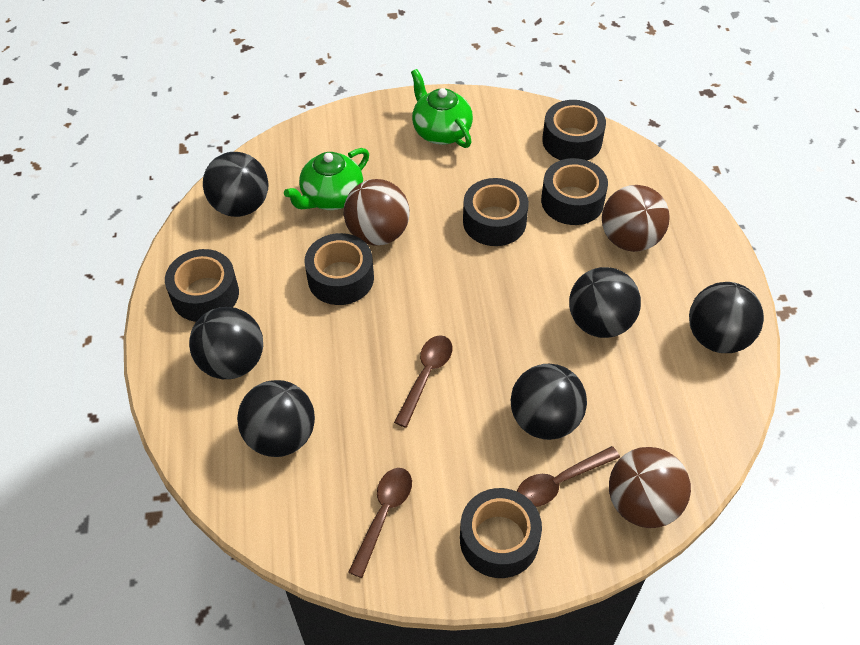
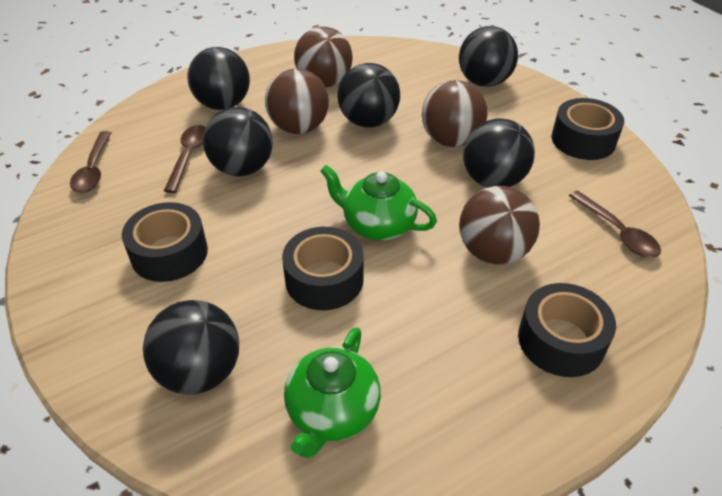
black tape: [165,249,239,322] [304,233,374,305] [460,488,542,578] [463,178,529,246] [541,158,608,225] [542,100,606,160] = 6 -> [122,202,208,282] [282,227,364,310] [518,283,616,377] [551,98,624,160] = 4
brown ball: [343,179,410,245] [602,185,670,252] [609,447,691,528] = 3 -> [265,69,329,134] [294,27,353,87] [422,80,488,147] [459,186,540,264] = 4

